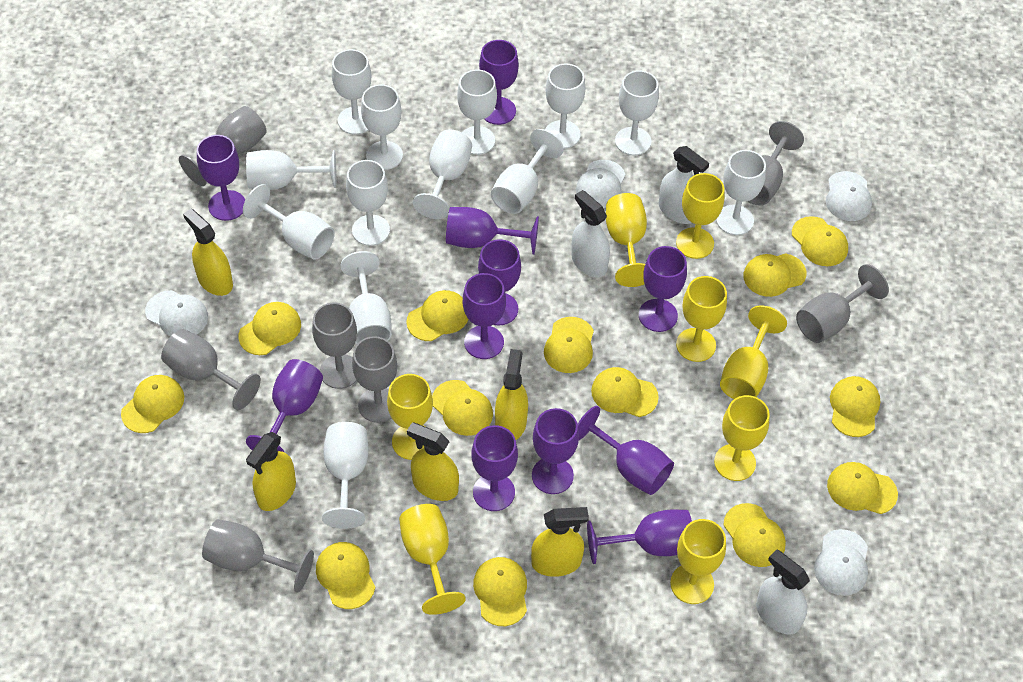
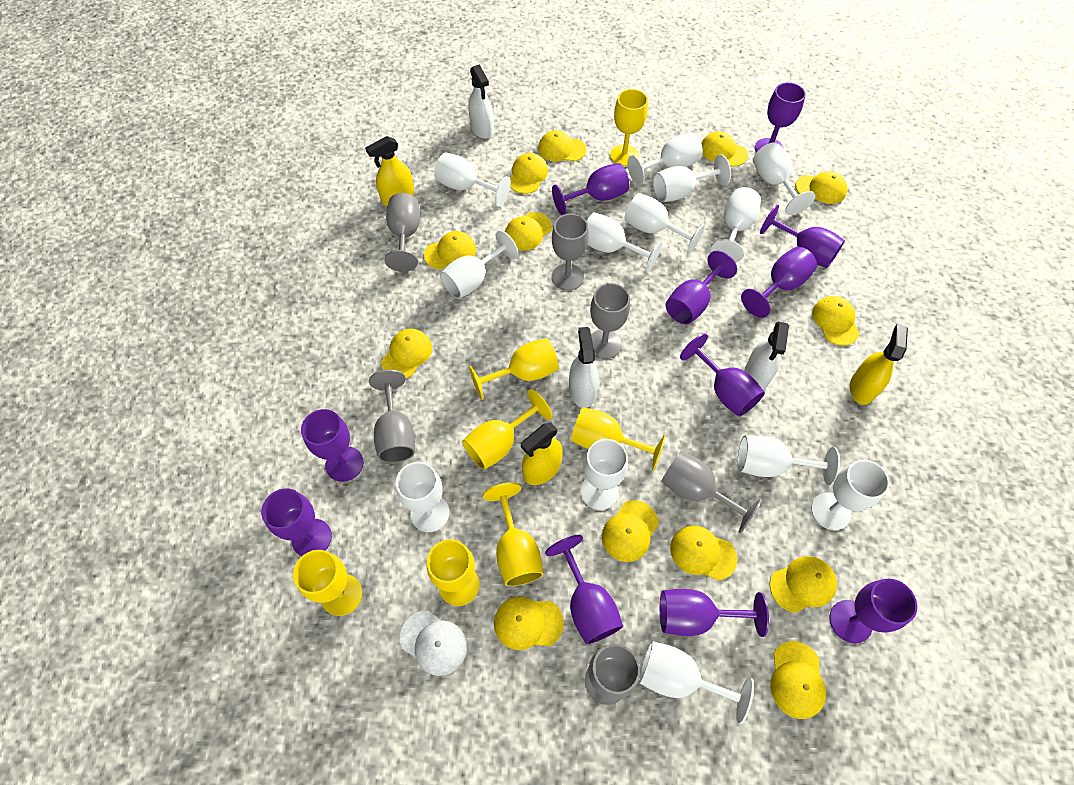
grey goblet: [161,329,261,410] [179,106,267,186] [202,519,314,592] [312,303,357,389] [352,336,397,423] [747,121,804,205] [796,264,889,343] = 7 -> [369,370,415,463] [385,193,420,272] [552,214,589,291] [585,644,640,705] [590,283,630,359] [661,451,762,533] = 6
white cap: [145,290,208,336] [576,160,625,208] [814,529,868,596] [826,171,872,221] = 4 -> [400,611,467,676] = 1
yellow goblet: [387,374,433,460] [399,504,466,615] [606,193,647,287] [670,519,726,604] [676,173,724,259] [676,276,727,362] [714,395,770,481] [720,305,787,399] = 8 -> [293,550,362,616] [427,539,480,606] [462,389,553,470] [469,338,559,400] [483,482,543,586] [571,407,666,471] [610,89,648,166] = 7
yellow spray bottle: [183,209,233,296] [246,432,296,511] [407,422,459,501] [495,349,528,440] [531,507,589,577] = 5 -> [365,136,414,206] [521,423,563,485] [850,324,908,405] = 3

